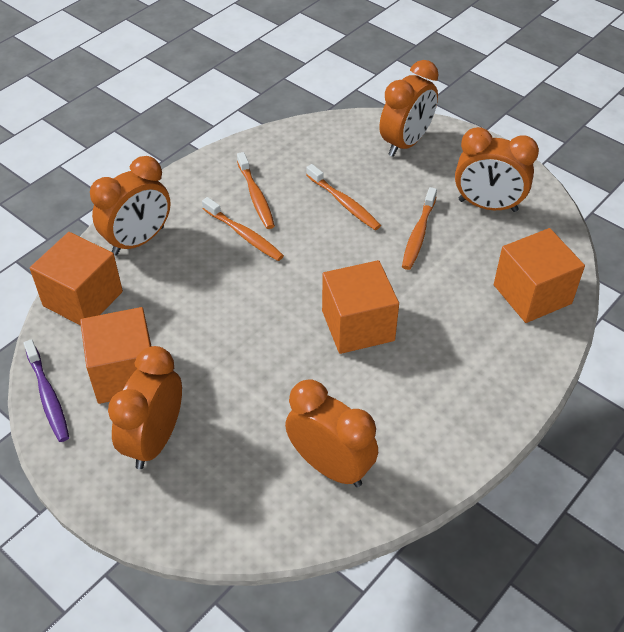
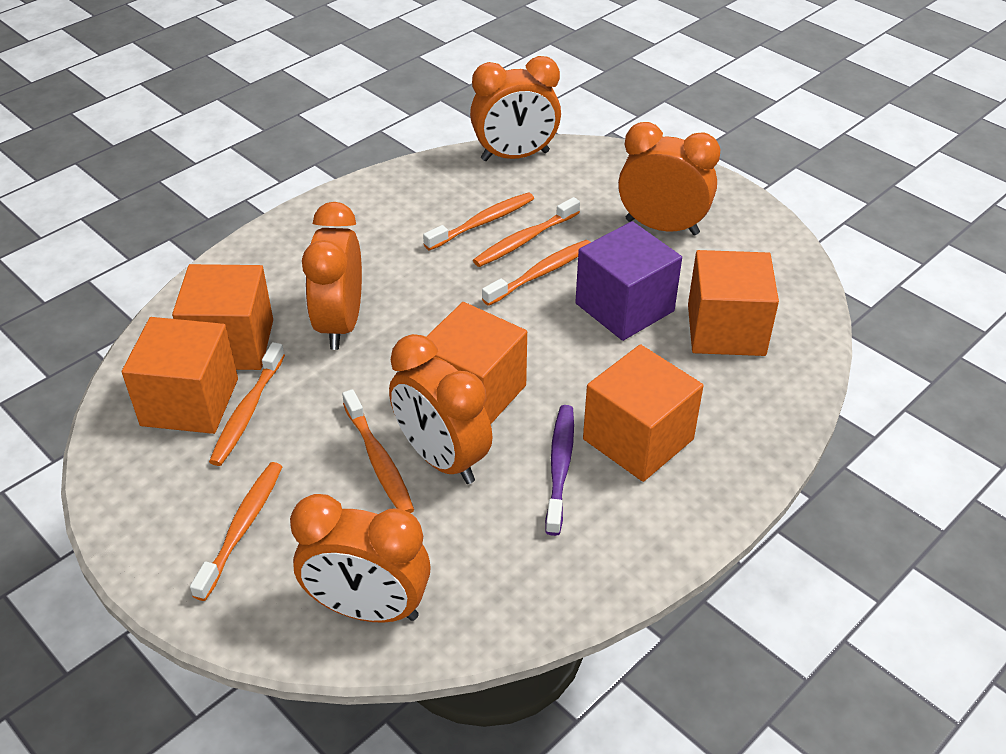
orange cube: [30,232,123,326] [80,307,151,404] [322,260,399,354] [494,228,585,323] = 4 -> [122,317,238,434] [172,264,273,370] [426,302,527,424] [583,344,704,482] [688,250,779,356] = 5
orange toothbrush: [202,197,284,261] [237,152,275,229] [306,164,381,230] [402,187,437,270] = 4 -> [190,462,282,601] [209,342,285,466] [342,389,414,513] [423,192,534,251] [473,197,580,267] [482,240,591,306] = 6
purple cube: none = 0 -> [575,221,682,341] = 1

